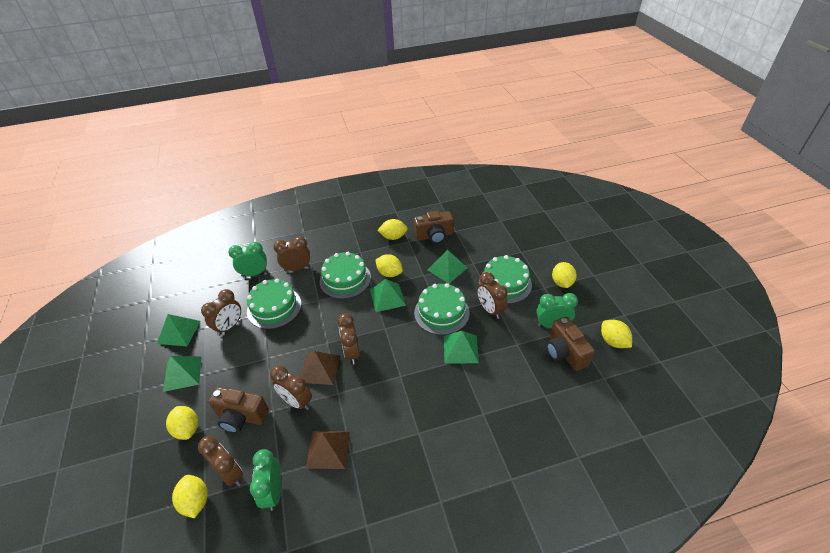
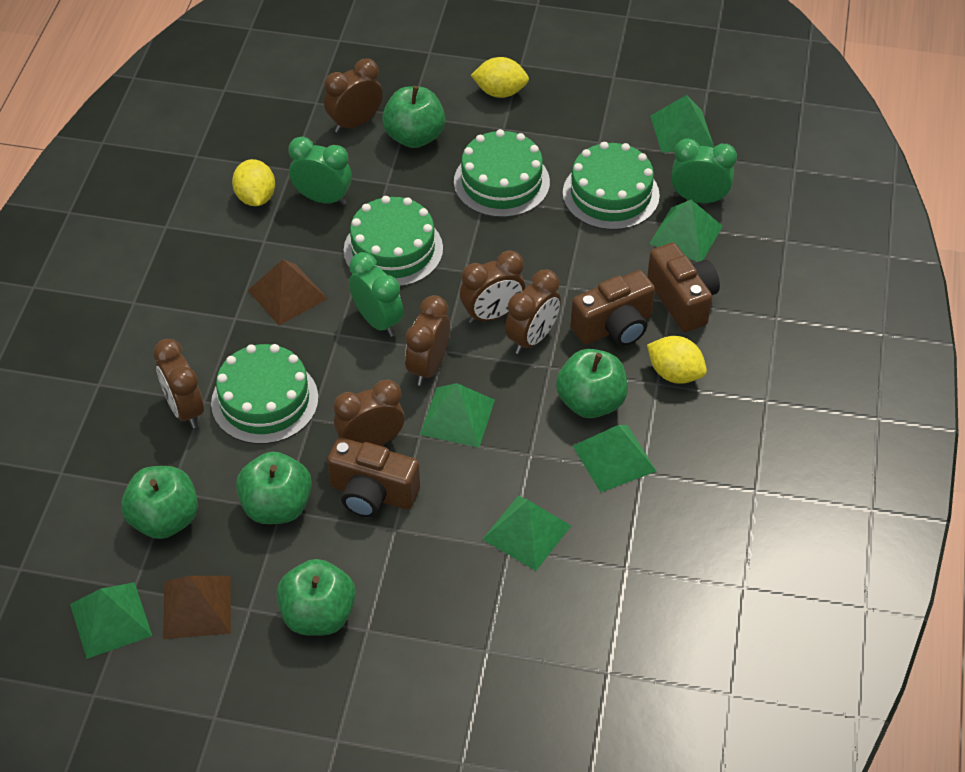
green apple: none = 0 -> [121,466,198,539] [236,452,312,524] [276,559,356,636] [382,86,446,148] [556,349,628,418] = 5
green pyramid: [157,314,201,346] [163,356,202,392] [370,279,406,312] [427,250,467,284] [444,331,479,363] = 5 -> [70,582,152,659] [420,383,495,448] [482,495,571,571] [573,425,656,493] [649,200,723,262] [650,95,714,153] = 6
yellow lemon: [166,406,198,440] [172,475,208,518] [376,254,403,277] [377,219,408,240] [552,262,577,288] [601,320,632,348] = 6 -> [232,159,275,206] [471,57,529,98] [647,336,707,384] = 3

